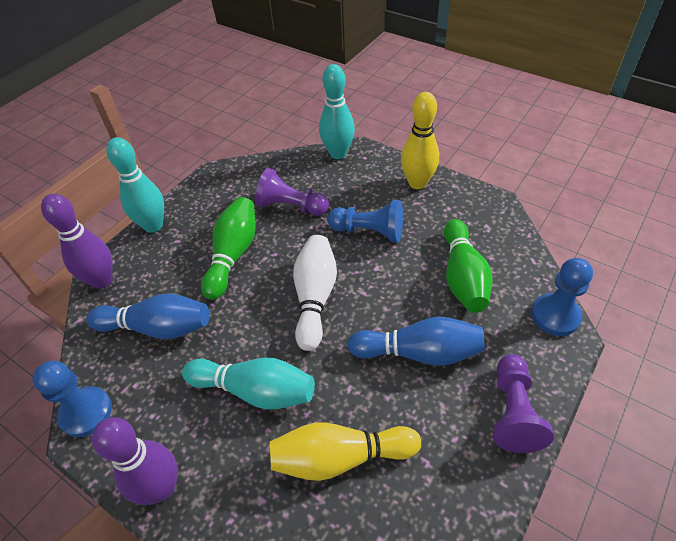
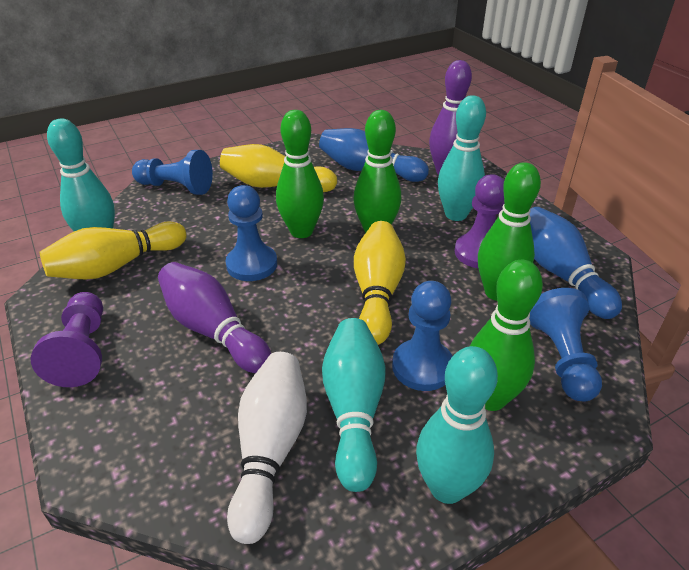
blue pawn: [32,361,112,437] [328,200,403,242] [532,258,593,336] = 3 -> [132,150,213,195] [226,185,277,281] [392,281,452,391] [529,288,602,402] = 4
green bowling pin: [201,197,256,300] [444,219,493,313] = 2 -> [276,110,324,238] [353,110,401,233] [470,260,543,411] [478,162,541,301] = 4
turquoise bowling pin: [106,137,164,233] [182,358,315,409] [319,64,355,159] = 3 -> [47,118,115,231] [322,318,386,492] [416,346,498,504] [438,95,486,221] = 4
yellow bowling pin: [270,422,421,481] [401,92,439,189] = 2 -> [40,221,186,280] [220,144,337,192] [354,221,406,345] = 3

